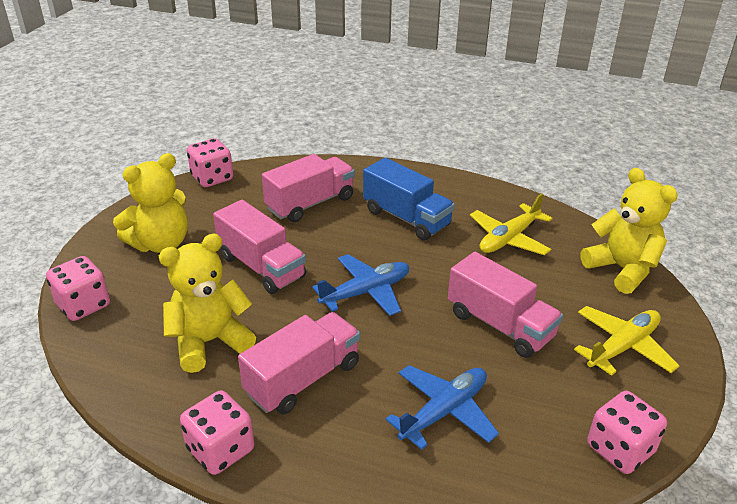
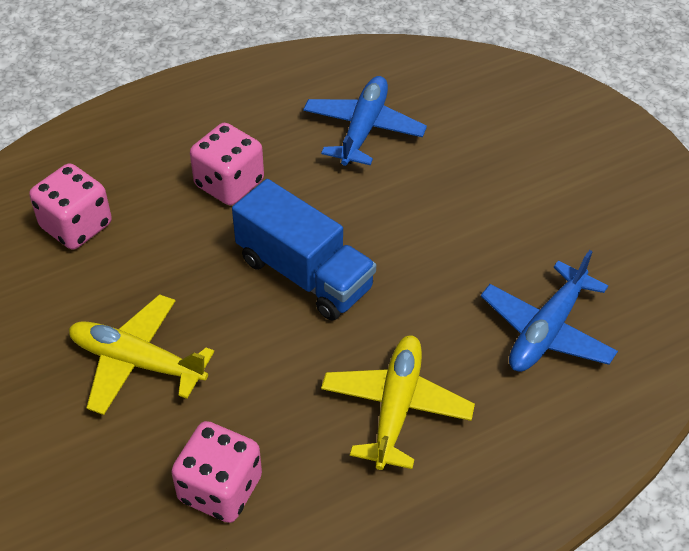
pink dice: [46,256,110,321] [180,390,254,475] [187,138,233,187] [587,391,667,474] = 4 -> [29,163,112,249] [171,421,262,523] [190,123,264,205] = 3
pink truck: [213,200,306,294] [238,312,360,414] [262,154,355,222] [448,252,563,358] = 4 -> none = 0
yellow teddy bear: [113,153,187,253] [159,234,256,373] [580,168,678,294] = 3 -> none = 0

